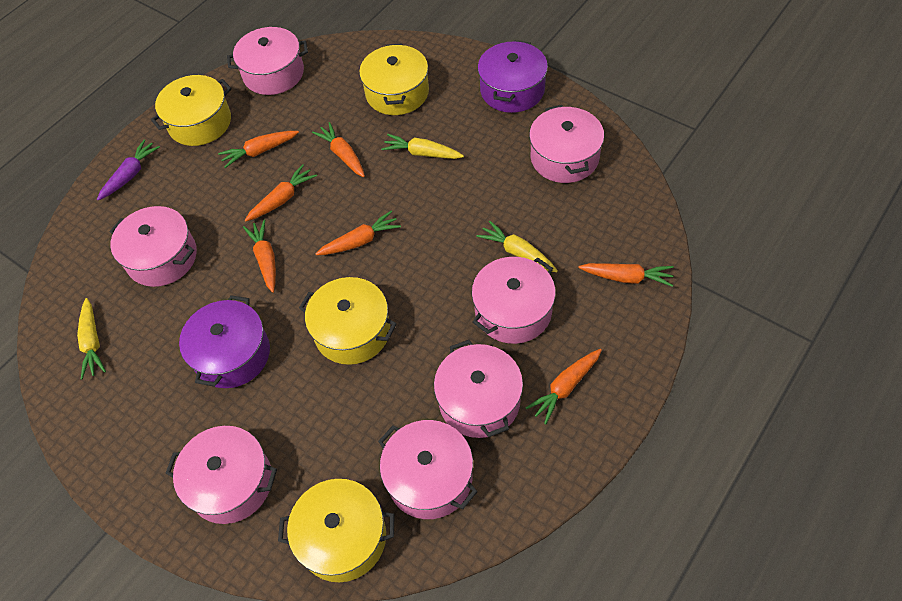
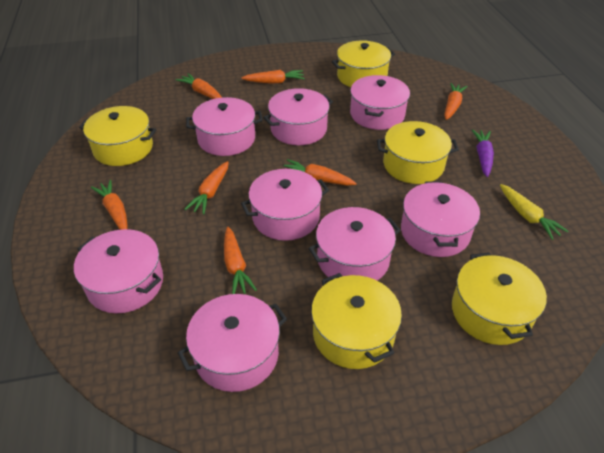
pink pot: [109,206,197,287] [165,426,277,524] [227,27,308,95] [378,420,477,519] [434,340,523,438] [472,257,556,344] [529,105,604,183] = 7 -> [74,229,163,314] [178,294,287,392] [186,97,263,156] [241,169,329,241] [263,88,333,145] [308,207,401,281] [350,75,410,130] [401,181,480,257] = 8
purple pot: [179,295,270,388] [478,40,548,113] = 2 -> none = 0
yellow carrot: [77,298,106,380] [381,134,464,159] [476,220,558,272] = 3 -> [500,184,568,240] = 1
yellow pot: [151,75,232,146] [278,479,394,582] [299,277,397,365] [359,44,429,115] = 4 -> [79,106,156,166] [311,273,402,369] [332,40,395,87] [377,121,459,184] [452,252,547,345] = 5

